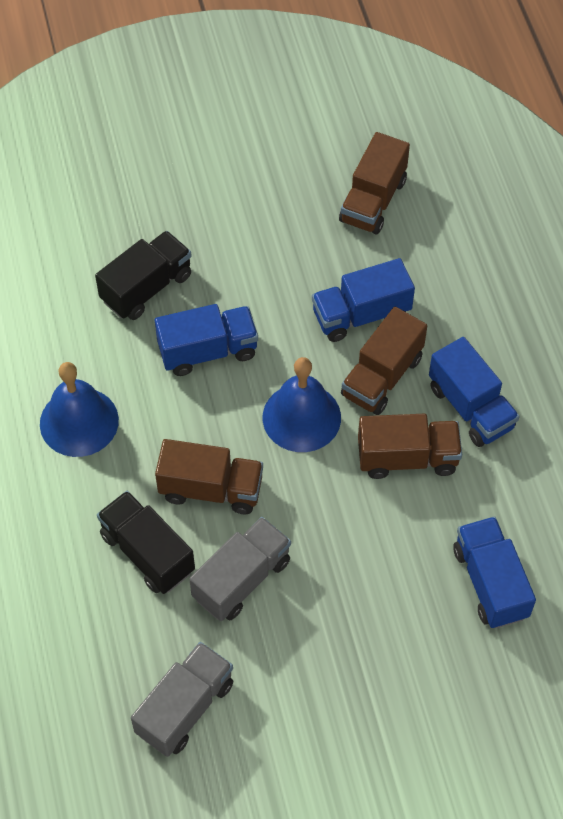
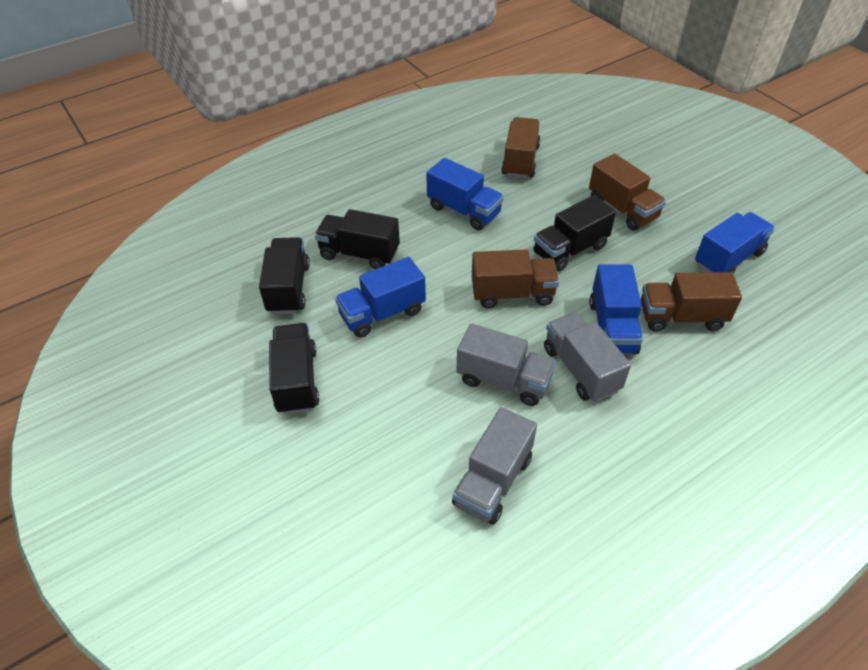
black truck: [95,231,192,320] [97,491,195,594] = 2 -> [259,237,310,314] [269,323,319,414] [315,209,400,269] [533,195,616,272] = 4
blue bell: [40,362,119,457] [263,357,341,452] = 2 -> none = 0
grey truck: [131,642,233,757] [189,517,291,621] = 2 -> [452,407,537,525] [457,323,556,406] [544,312,631,402] = 3

